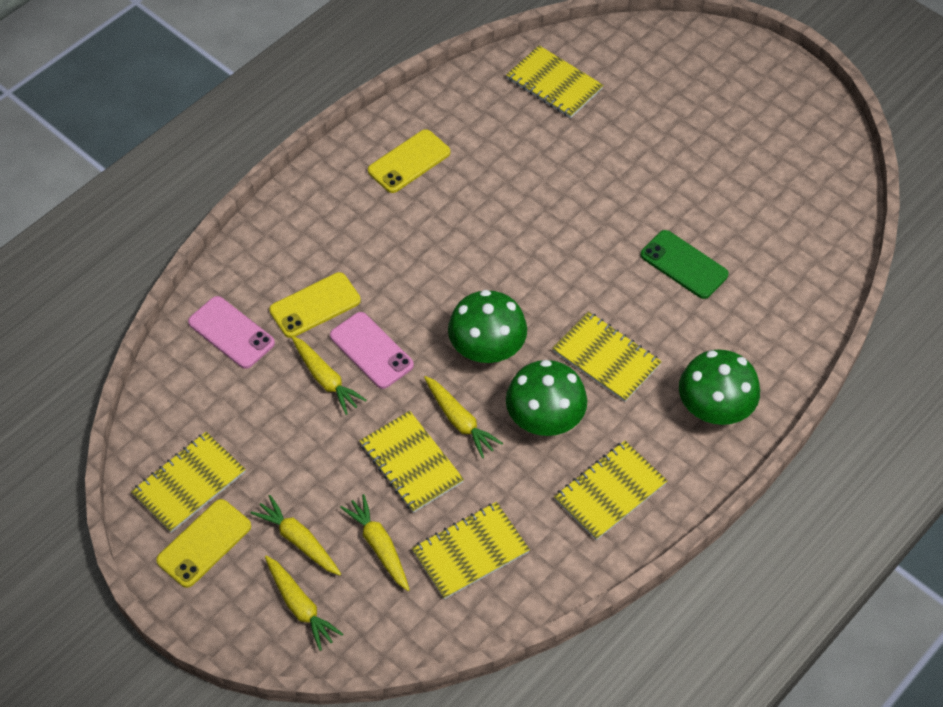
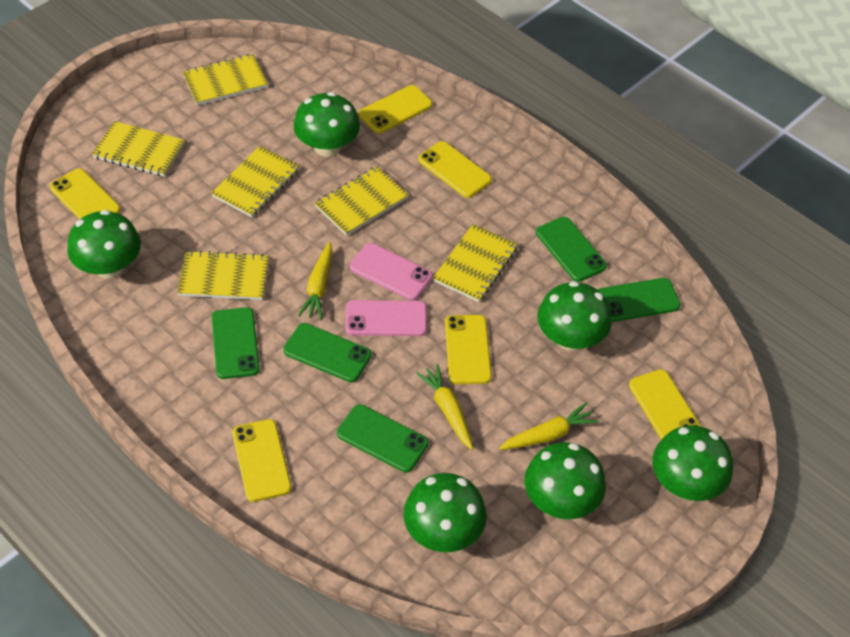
green mushroom: [448,290,527,363] [506,360,587,436] [679,349,760,425] = 3 -> [67,210,141,279] [293,92,360,157] [403,473,487,552] [525,442,606,519] [538,281,612,351] [652,425,733,501] = 6
green phone: [641,230,729,299] = 1 -> [212,307,260,379] [283,323,372,382] [337,404,429,472] [536,217,607,282] [598,278,681,322] = 5
yellow carrot: [250,495,341,576] [265,555,343,651] [291,336,367,415] [340,494,410,591] [424,376,503,458] = 5 -> [298,242,333,319] [416,364,473,450] [499,403,599,450] = 3
yellow phone: [156,499,251,588] [269,272,361,338] [368,129,450,193] = 3 -> [50,168,121,220] [232,419,292,502] [359,85,432,133] [418,141,492,198] [445,315,492,384] [629,369,702,440] = 6

